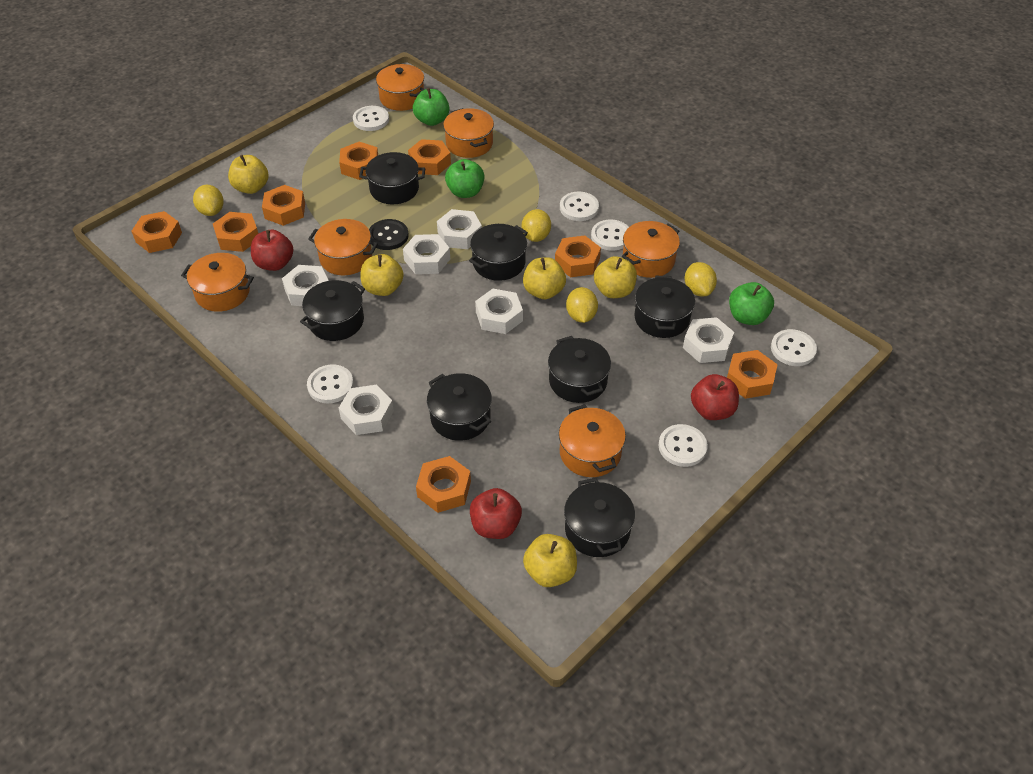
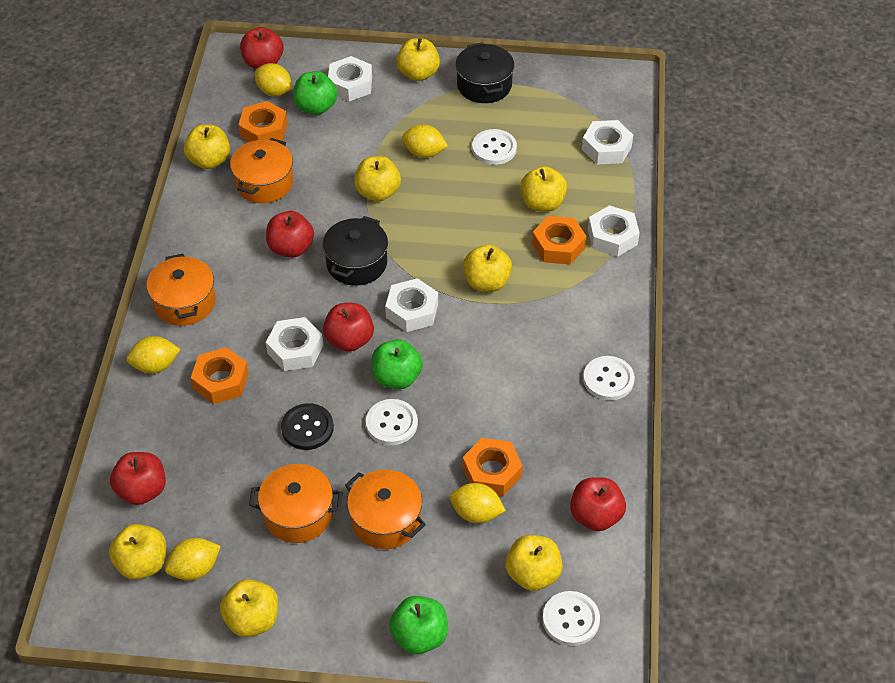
black pot: [300,280,365,341] [359,152,425,204] [427,373,492,441] [469,224,528,281] [548,336,611,403] [564,478,635,557] [634,276,695,338] = 7 -> [322,216,388,286] [455,43,514,103] = 2
orange nut: [131,211,182,253] [213,212,258,252] [262,185,305,226] [339,142,378,180] [408,139,451,175] [416,456,471,513] [555,235,601,277] [727,350,778,399] = 8 -> [191,347,249,404] [238,101,288,142] [463,438,523,496] [532,216,587,265] = 4
orange pot: [181,253,254,312] [308,219,378,275] [376,64,425,111] [443,108,494,158] [559,404,626,477] [622,221,680,278] = 6 -> [146,254,216,326] [230,138,293,203] [249,464,342,543] [345,470,426,549] = 4
red apple: [251,230,294,271] [470,488,522,539] [691,374,739,420] = 3 -> [110,452,166,505] [240,27,284,69] [266,211,314,258] [323,303,374,352] [570,477,626,531] = 5
white button: [307,364,354,403] [353,106,389,131] [560,192,599,221] [591,220,629,251] [658,424,708,467] [771,329,817,366] = 6 -> [366,399,418,445] [472,129,517,165] [542,591,600,646] [583,356,635,400] = 4
white nut: [282,265,329,306] [339,385,394,435] [403,234,450,274] [437,209,482,249] [475,289,523,334] [683,317,734,363] = 6 -> [266,317,323,371] [328,56,372,101] [385,278,438,332] [582,120,633,165] [588,205,640,257] = 5
yellow apple: [228,155,269,194] [361,254,404,296] [523,257,566,299] [523,534,577,587] [594,256,637,298] = 5 -> [109,524,166,580] [184,124,230,169] [220,579,278,637] [354,156,401,201] [396,38,440,81] [463,244,512,292] [505,535,563,591] [520,166,567,212] = 8
yellow lemon: [193,185,224,216] [522,209,551,242] [566,287,598,323] [685,262,717,296] = 4 -> [127,336,180,373] [165,538,221,580] [254,63,292,96] [402,124,448,158] [450,483,506,523] = 5

